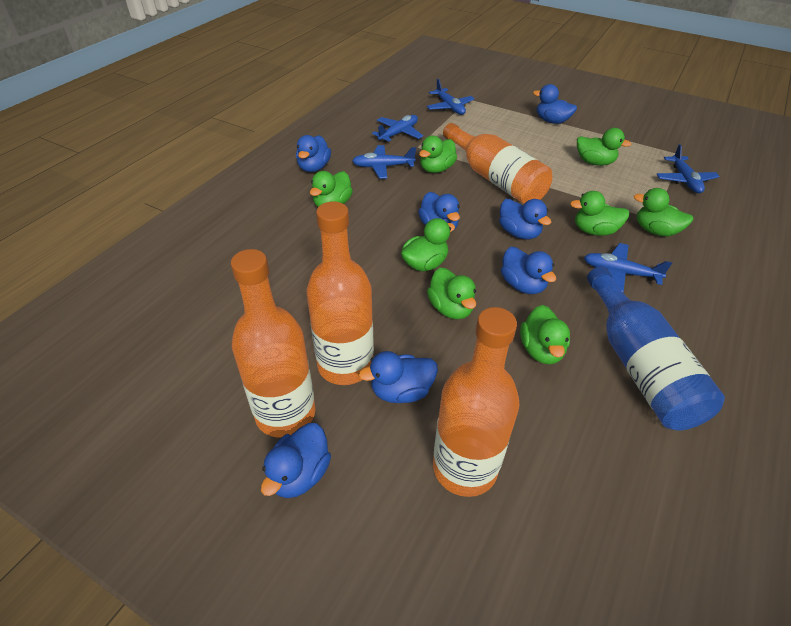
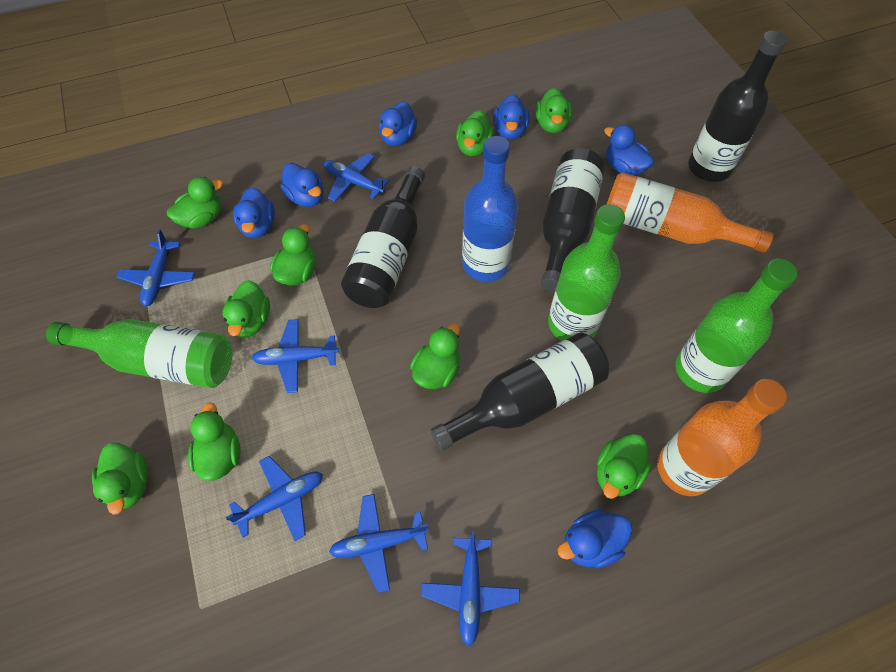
black bottle: none = 0 -> [341,166,425,308] [430,332,609,451] [541,148,605,292] [688,31,787,182] = 4
blue duck: [261,423,331,498] [296,135,331,172] [359,351,438,403] [418,192,460,231] [499,199,552,239] [501,247,556,294] [533,84,577,124] = 7 -> [233,187,275,238] [280,163,324,207] [379,101,417,146] [493,94,530,140] [558,509,632,568] [604,125,654,176] = 6
blue plane: [352,145,416,179] [372,115,423,142] [427,79,474,115] [584,243,672,292] [656,144,720,193] = 5 -> [117,230,195,306] [226,456,323,541] [252,319,339,393] [324,153,389,202] [329,494,428,593] [421,531,520,647] = 6
green bottle: none = 0 -> [46,319,232,388] [548,204,625,341] [675,259,797,393] = 3
green duck: [310,171,353,207] [401,218,455,272] [419,136,457,173] [427,267,476,319] [520,305,570,365] [570,191,629,236] [577,128,632,166] [634,188,694,237] = 8 -> [92,443,148,515] [167,177,223,229] [188,402,240,481] [222,280,270,338] [270,225,316,285] [410,324,460,389] [456,110,494,156] [536,88,572,133] [597,434,651,499] = 9
orange bottle: [231,249,316,438] [306,201,374,385] [433,307,519,497] [443,123,552,204] = 4 -> [606,172,774,253] [657,379,787,496] = 2

